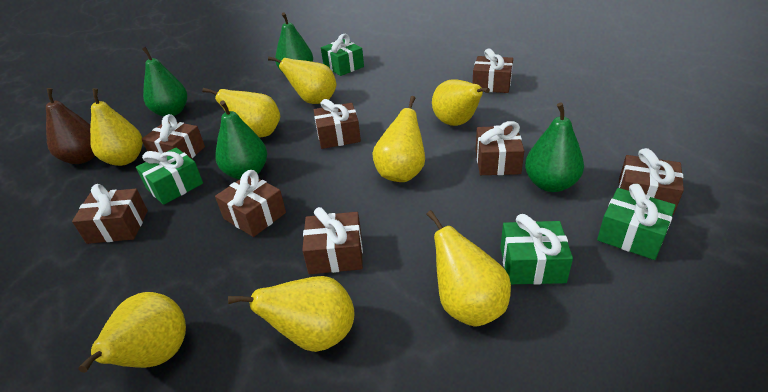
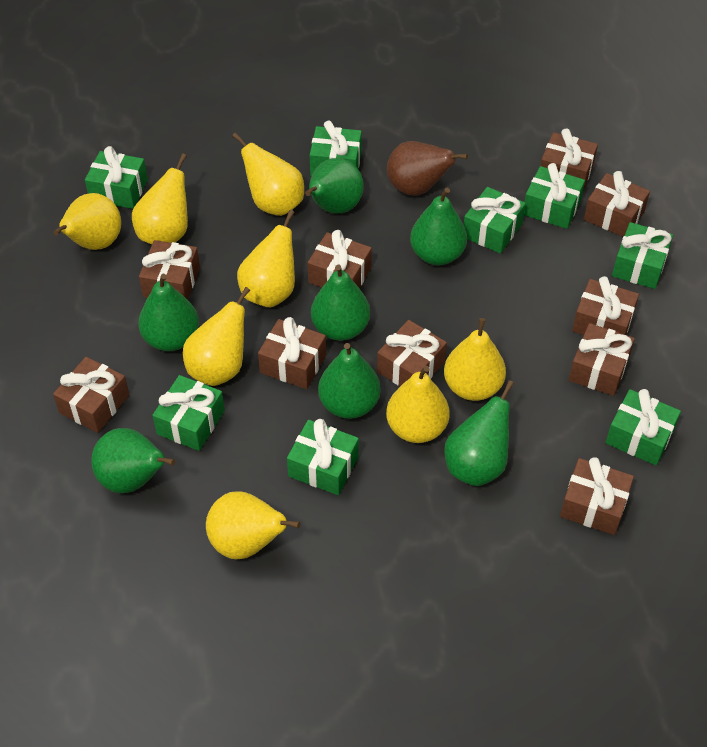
brown gift: [72,184,148,244] [142,114,205,159] [215,170,286,237] [302,207,363,274] [314,99,361,149] [473,48,513,93] [476,121,524,175] [618,148,684,215] = 8 -> [53,357,130,433] [139,240,200,300] [258,317,326,389] [308,230,372,288] [377,320,447,386] [540,128,598,191] [560,457,634,535] [569,323,635,396] [572,276,639,335] [584,171,650,237] = 10
green gift: [136,147,203,205] [321,34,364,76] [500,214,573,285] [597,184,676,260] = 4 -> [85,146,148,209] [152,375,225,451] [287,419,359,495] [310,121,362,176] [464,187,526,254] [524,163,585,229] [606,389,681,465] [612,222,673,289] = 8
green pear: [142,47,187,117] [216,100,267,179] [275,12,313,70] [525,103,584,192] = 4 -> [91,428,175,493] [138,274,199,351] [305,158,364,214] [311,265,370,341] [318,343,381,419] [410,188,467,265] [444,380,514,486] = 7

